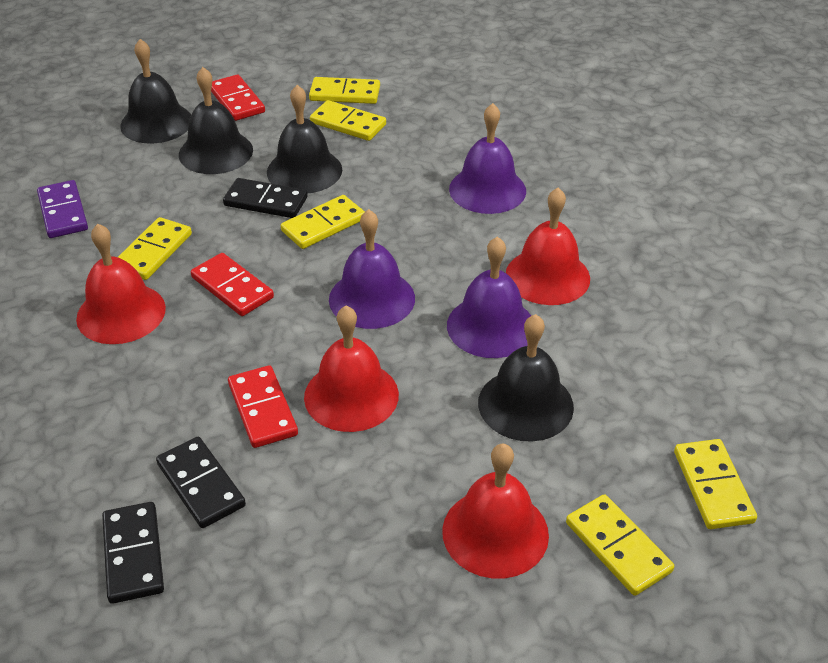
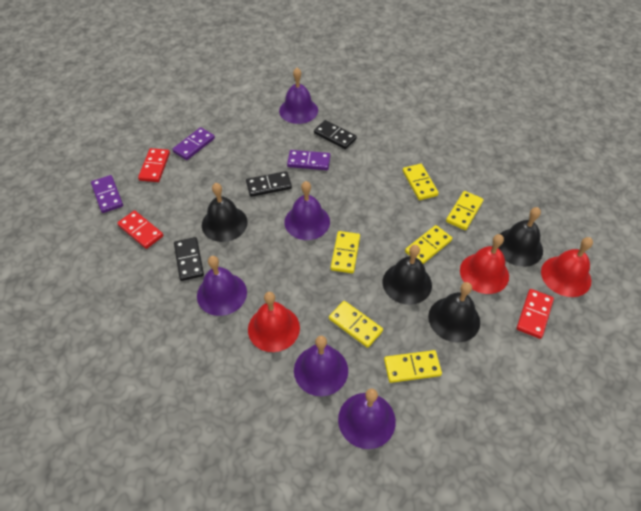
purple bell: [329,209,415,329] [447,236,531,358] [449,103,526,214] = 3 -> [197,256,247,316] [279,68,318,124] [284,181,330,240] [294,336,348,396] [338,388,396,449] = 5
purple domino: [37,180,88,238] = 1 -> [91,175,123,213] [172,127,215,160] [287,150,330,170] = 3
red bell: [76,224,166,344] [304,306,399,432] [442,444,549,579] [506,188,590,305] = 4 -> [248,292,300,352] [460,234,509,294] [541,237,593,297] = 3

